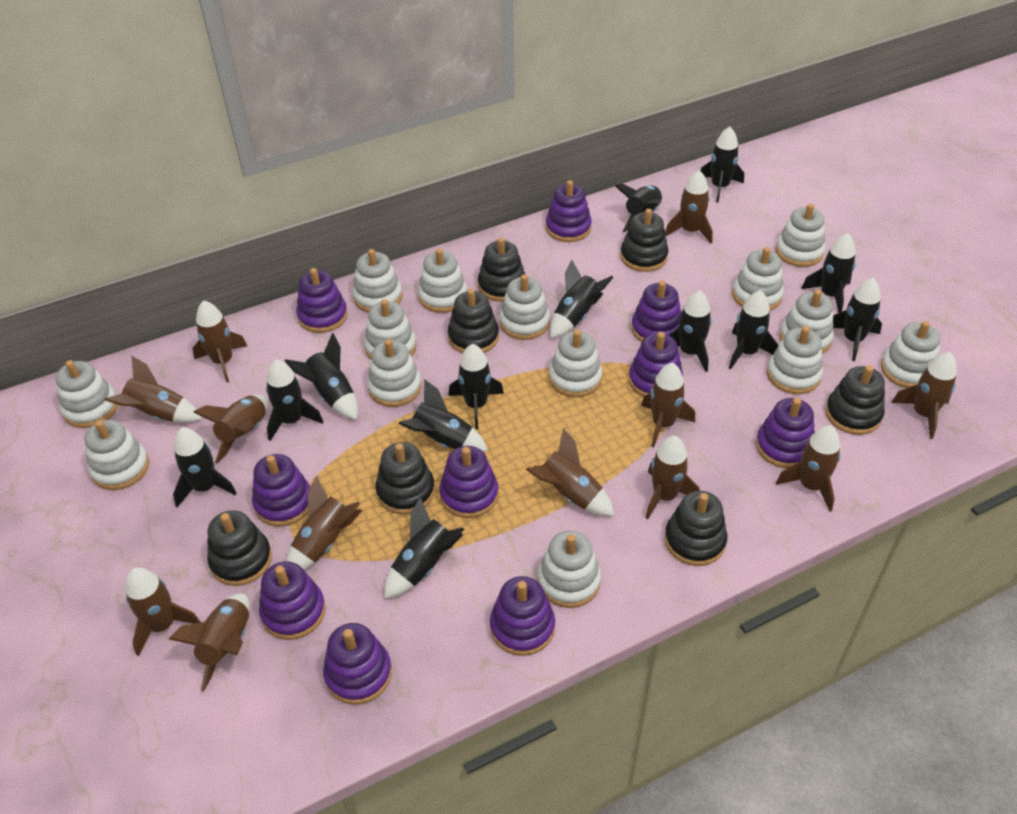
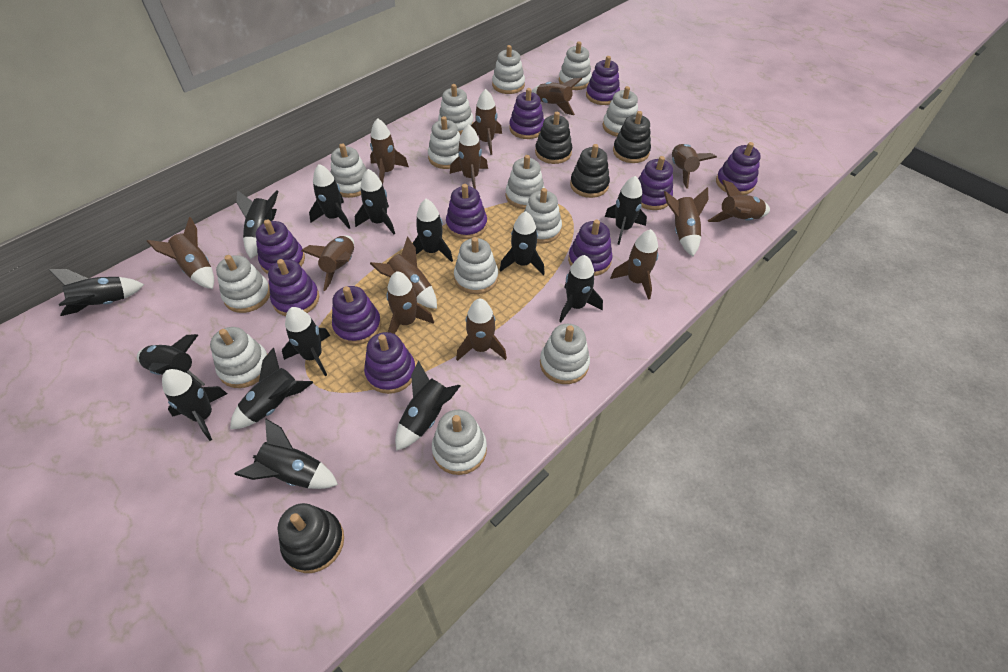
black rocket: [173,427,237,507] [266,360,323,441] [285,333,358,420] [385,497,465,599] [398,379,488,452] [448,344,504,429] [550,260,613,338] [615,184,662,233] [669,290,712,372] [701,126,744,202] [729,290,778,369] [801,233,856,313] [833,278,882,361] = 13 -> [49,269,144,316] [137,334,205,386] [162,369,227,441] [230,348,313,429] [234,419,338,489] [237,190,278,259] [282,307,330,376] [309,164,350,229] [355,169,395,234] [395,360,460,451] [413,199,453,262] [500,211,545,275] [559,255,603,322] [605,176,647,245] = 14
black stacking toy: [207,510,272,586] [376,442,435,514] [448,289,499,353] [478,238,525,302] [620,209,669,272] [664,491,727,566] [825,365,885,435] = 7 -> [278,503,344,573] [535,112,572,164] [570,144,610,198] [613,111,651,163] = 4
brown rocket: [104,356,201,423] [125,567,201,656] [169,593,250,692] [193,300,247,382] [193,395,268,463] [286,476,362,570] [526,428,614,516] [641,363,695,447] [646,436,700,519] [665,170,713,244] [776,425,841,512] [891,352,957,439] = 12 -> [147,217,214,289] [301,235,354,291] [370,118,409,184] [370,237,437,309] [386,271,434,334] [450,124,488,189] [456,299,507,361] [471,89,502,155] [532,78,582,115] [610,229,658,300] [664,187,708,256] [672,144,717,189] [708,180,770,222] = 13
white stacking toy: [56,360,118,428] [84,420,149,490] [352,249,402,313] [364,299,416,359] [367,339,421,407] [418,248,467,313] [499,274,550,340] [538,531,601,608] [549,330,602,397] [732,247,784,310] [767,326,823,394] [776,204,825,267] [779,290,834,354] [881,321,940,388] = 14 -> [210,327,267,388] [216,255,270,313] [331,143,367,198] [428,116,460,169] [432,410,487,475] [438,84,474,135] [454,237,498,294] [492,45,525,94] [506,155,545,209] [524,188,562,244] [540,324,590,384] [559,42,592,90] [603,86,638,137] = 13

